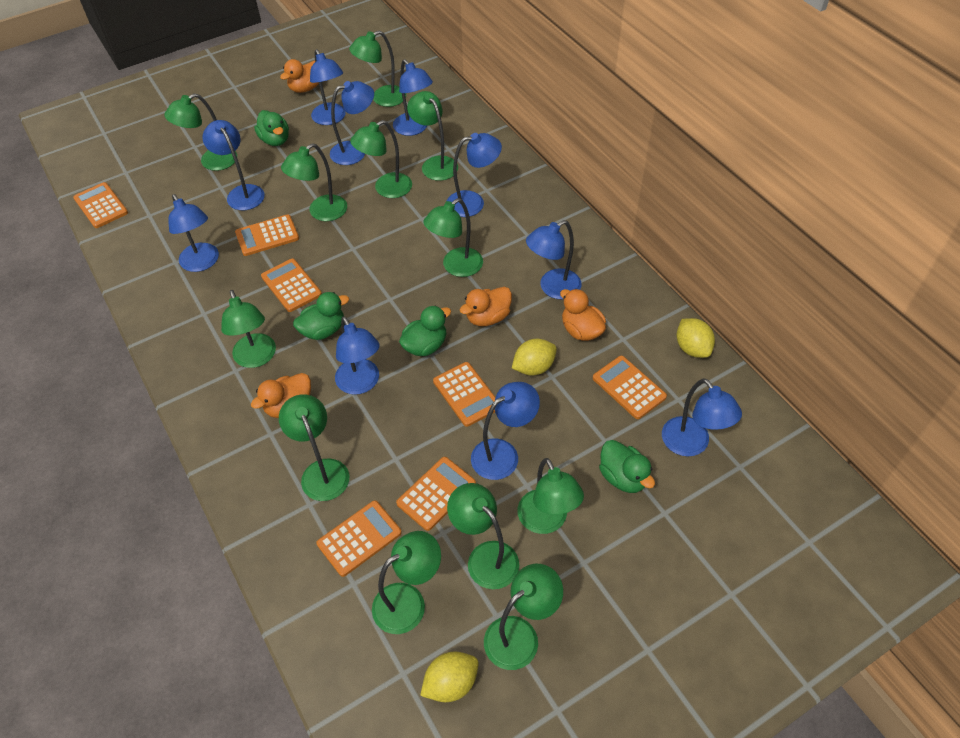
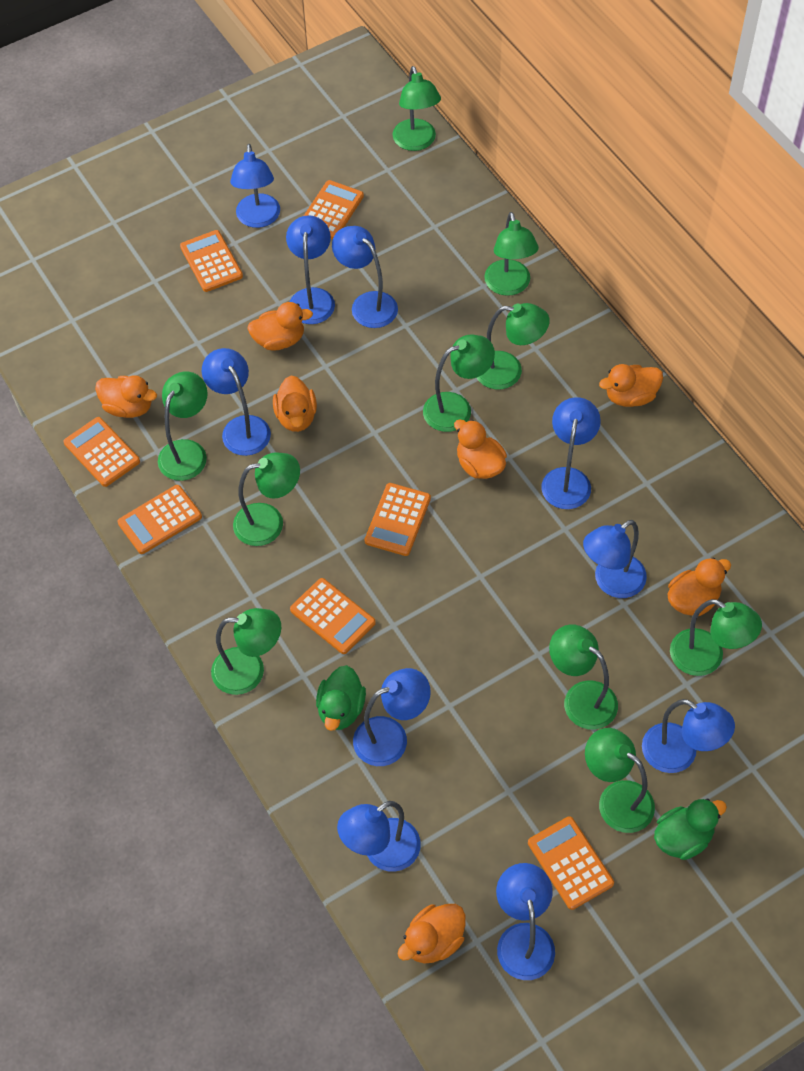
green duck: [254,110,289,146] [293,292,349,340] [399,305,451,356] [599,440,655,493] = 4 -> [316,665,366,731] [654,798,727,860] = 2
green lamp: [165,93,237,171] [221,290,276,368] [279,394,349,501] [281,143,347,221] [349,31,406,107] [350,120,412,198] [372,531,441,634] [407,91,458,181] [423,198,483,277] [447,483,519,589] [484,564,563,670] [517,458,584,534] = 12 -> [158,371,208,481] [211,608,281,695] [233,452,300,546] [392,66,441,151] [423,334,495,432] [477,303,550,389] [484,212,539,296] [549,624,618,730] [585,728,655,833] [670,599,762,676] = 10
orange duck: [251,373,311,418] [280,59,319,93] [460,287,512,326] [560,289,606,341] = 4 -> [95,375,157,418] [247,302,313,351] [273,376,317,432] [398,904,466,964] [454,419,507,479] [599,364,663,407] [668,558,731,616] = 7
yellow lemon: [420,651,479,702] [512,339,557,376] [677,318,715,358] = 3 -> none = 0

